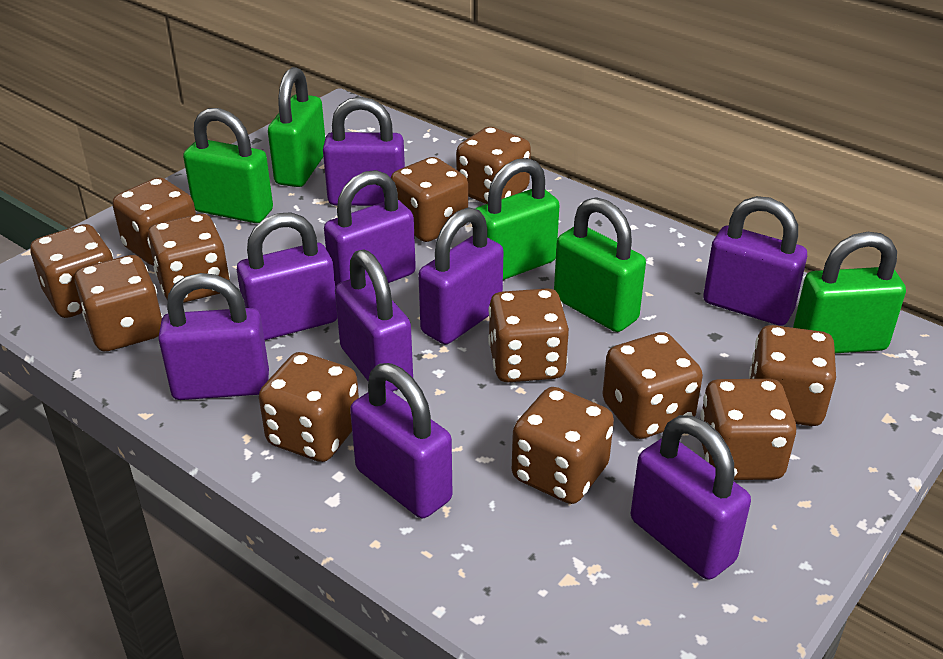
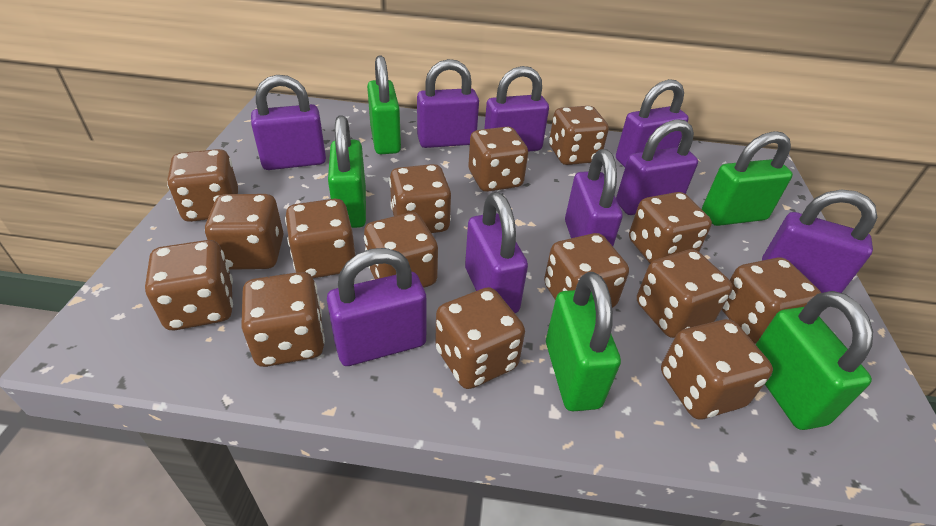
brown dice: [31,224,113,318] [75,255,163,351] [112,177,196,265] [147,214,230,303] [259,352,359,462] [391,157,468,242] [456,127,531,204] [488,288,569,382] [512,387,614,504] [602,332,703,439] [700,379,796,480] [749,325,836,426] = 12 -> [145,240,233,330] [167,149,238,222] [205,194,284,270] [241,272,325,367] [285,199,355,278] [364,212,438,288] [389,164,451,233] [435,287,525,389] [469,127,528,192] [544,233,629,308] [549,106,609,165] [629,192,712,263] [637,249,733,338] [661,319,773,419] [722,257,821,344] = 15

